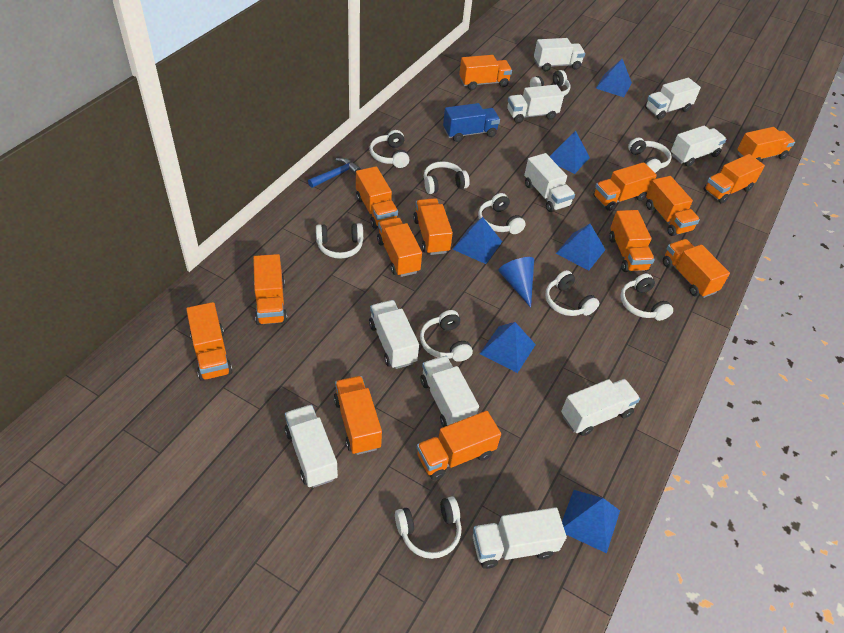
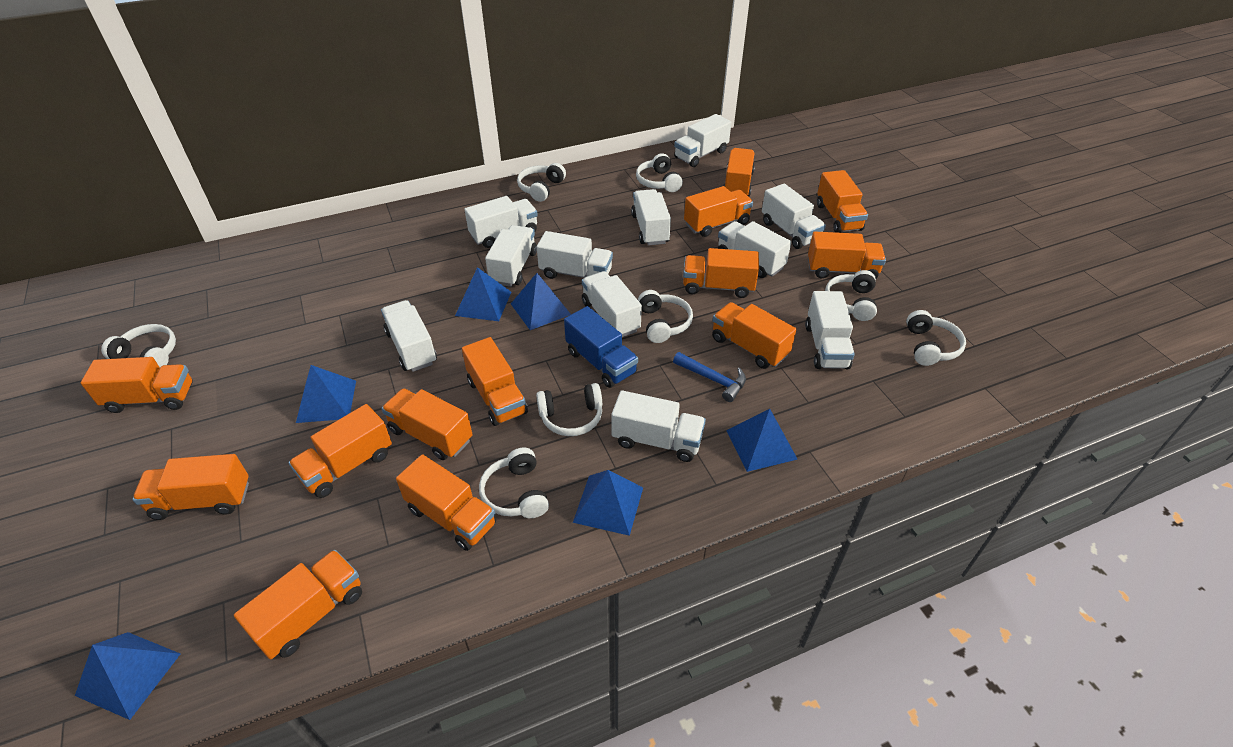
blue cone: [498,257,534,308] = 1 -> none = 0
orange truck: [186,302,232,381] [253,254,287,325] [334,376,382,455] [356,166,398,229] [377,217,422,277] [413,198,453,255] [417,411,501,480] [459,55,512,90] [593,162,657,211] [609,210,654,272] [646,176,700,236] [663,239,730,298] [704,154,765,204] [737,127,795,161] = 14 -> [81,357,193,413] [132,454,249,520] [234,550,362,659] [288,404,392,498] [381,388,473,460] [396,454,496,551] [462,337,528,426] [683,248,759,298] [684,186,753,237] [712,302,796,369] [724,148,755,197] [808,232,886,279] [817,170,868,233] = 13
white headphones: [316,223,363,259] [370,130,409,168] [395,496,461,559] [420,310,473,362] [424,161,470,194] [478,193,526,234] [530,70,570,96] [545,270,599,316] [620,273,673,321] [628,138,672,173] = 10 -> [101,324,176,367] [479,448,549,518] [517,163,566,202] [536,383,602,436] [636,153,683,192] [638,290,693,343] [825,270,877,321] [906,310,966,366] = 8
white truck: [285,405,338,488] [369,300,419,369] [420,356,479,427] [473,507,567,569] [507,85,564,123] [524,153,575,212] [534,38,585,71] [561,379,640,436] [645,78,701,120] [671,126,727,167] = 10 -> [381,300,437,372] [464,196,538,248] [485,225,537,287] [537,231,613,279] [582,271,642,337] [611,390,706,462] [631,189,671,245] [674,114,731,167] [718,221,791,278] [762,184,826,249] [805,291,855,370] = 11

